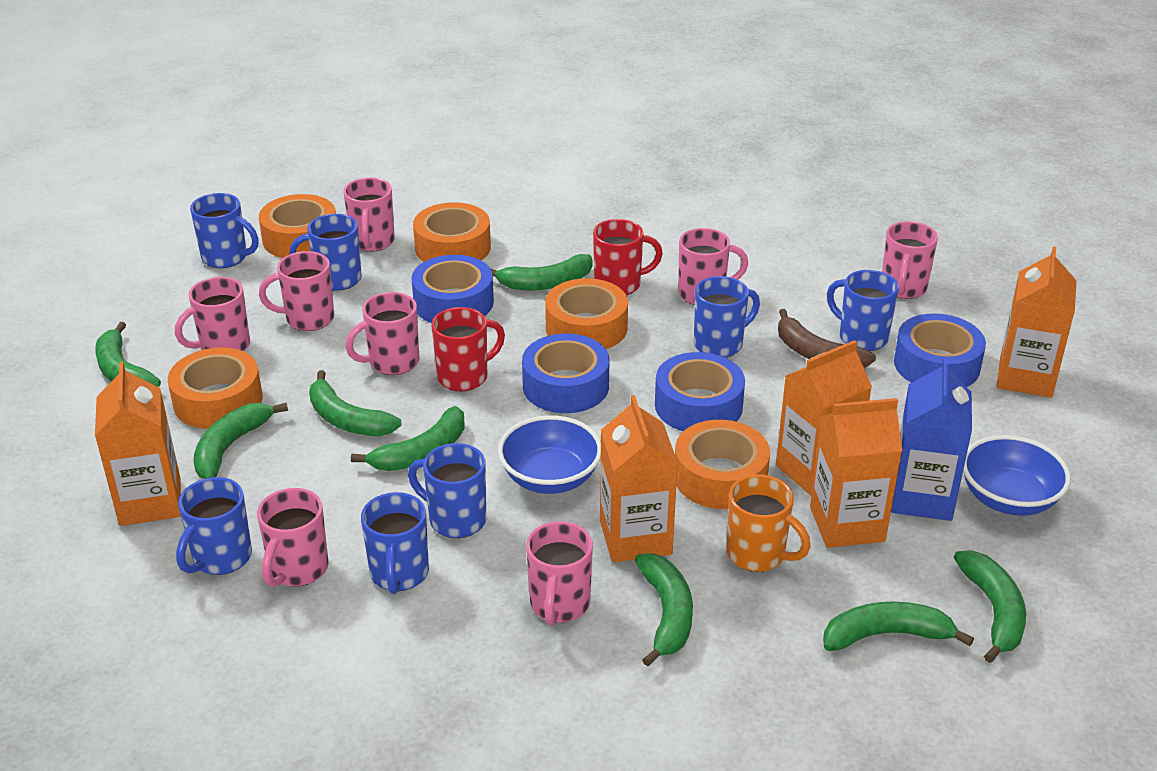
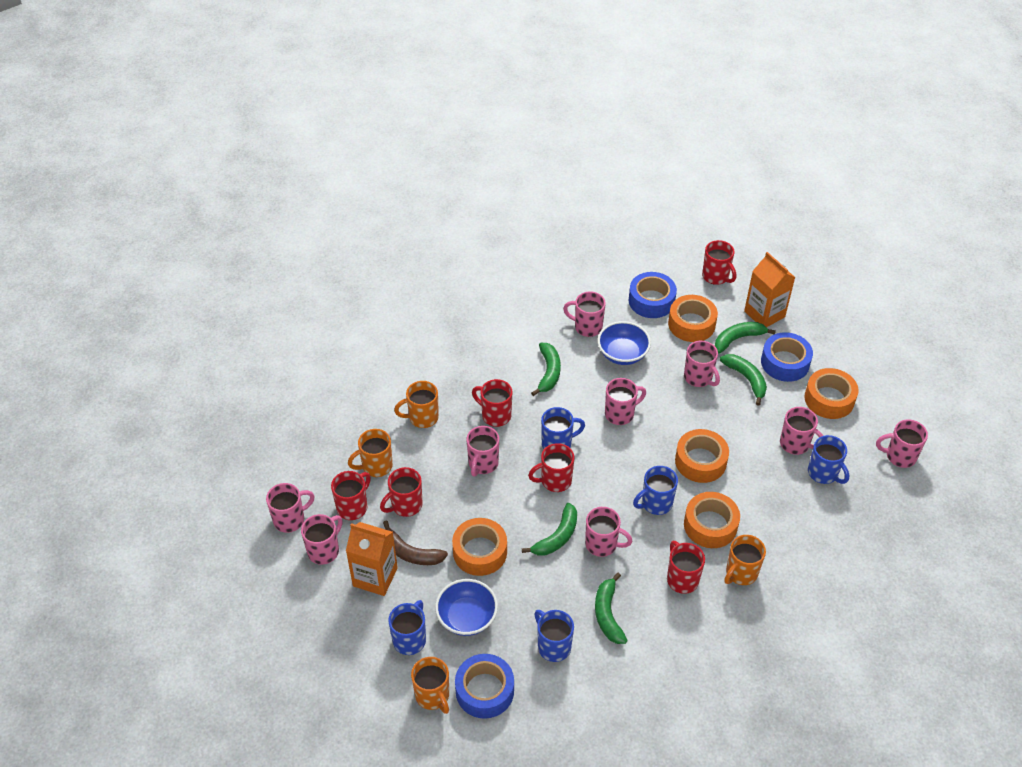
blue carton: [891,357,972,521] = 1 -> none = 0
blue mug: [176,477,252,575] [190,193,259,268] [289,214,362,291] [361,492,429,594] [408,443,486,538] [694,276,760,358] [827,270,899,351] = 7 -> [388,600,426,655] [534,610,574,662] [541,407,585,449] [633,466,678,515] [808,435,849,484] = 5
blue tape: [411,255,494,323] [522,334,609,413] [655,352,745,431] [894,313,986,387] = 4 -> [455,654,514,719] [629,272,677,318] [761,332,813,382] = 3
green banana: [95,322,161,387] [193,403,288,479] [309,370,402,436] [351,406,465,471] [490,254,592,291] [635,553,693,666] [823,601,974,651] [954,550,1026,663] = 8 -> [522,503,577,555] [531,343,561,396] [595,573,628,644] [715,322,776,354] [720,354,767,406] = 5
orange carton: [95,362,181,526] [600,395,678,562] [776,340,872,495] [810,398,903,548] [997,247,1077,398] = 5 -> [346,522,398,596] [744,252,796,327] = 2
orange mug: [727,474,810,572] = 1 -> [348,429,393,477] [394,381,439,428] [411,657,449,714] [724,535,766,585] = 4
pink mug: [175,277,250,352] [257,488,329,587] [259,251,334,331] [343,178,395,252] [345,292,419,375] [526,521,593,626] [678,228,748,305] [882,221,938,299] = 8 -> [266,483,315,533] [301,514,343,565] [466,426,499,477] [563,291,606,337] [585,507,633,557] [605,378,646,425] [684,341,720,387] [780,407,823,455] [876,419,928,468] = 9
red mug: [431,307,505,392] [593,219,663,295] = 2 -> [331,471,371,520] [380,467,423,517] [472,379,512,427] [528,443,574,492] [667,541,705,594] [702,240,736,285] = 6

